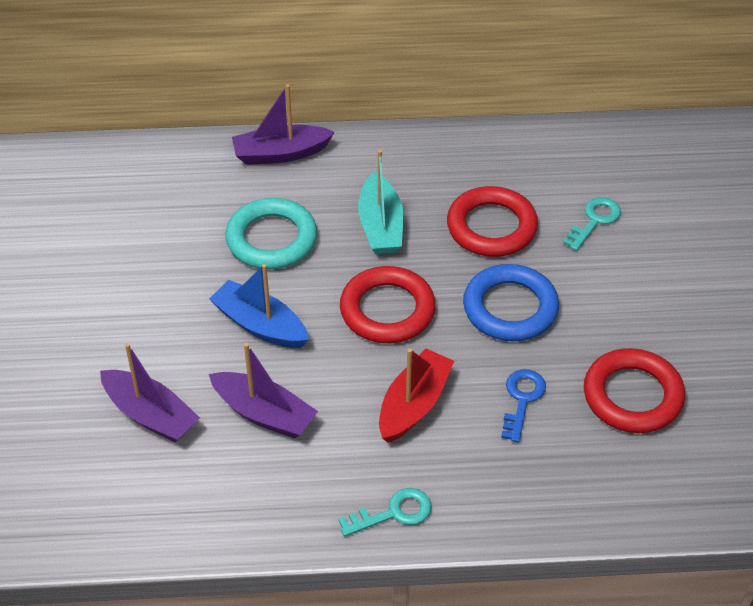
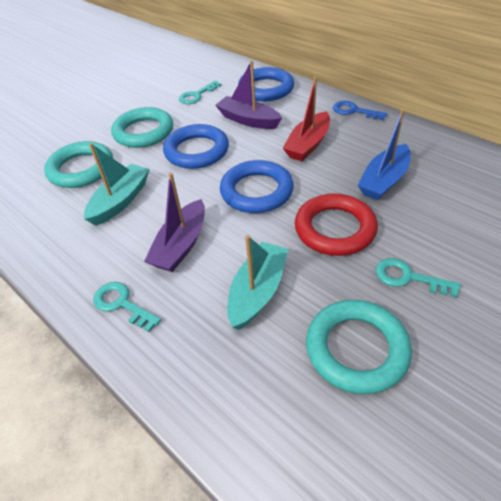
blue ring: [463,264,559,341] = 1 -> [163,124,229,169] [220,160,294,213] [238,67,294,102] = 3
purple boat: [100,343,200,443] [209,343,318,439] [232,84,335,165] = 3 -> [144,173,205,272] [215,61,282,129] = 2
red ring: [340,266,436,343] [447,186,538,257] [584,348,685,433] = 3 -> [295,193,378,256] = 1
turquoise boat: [358,150,403,254] = 1 -> [84,143,150,226] [227,235,288,330] = 2
turquoise key: [338,488,432,537] [563,197,621,251] = 2 -> [93,282,161,332] [179,81,221,104] [376,258,461,298] = 3
turquoise ring: [225,198,317,269] = 1 -> [44,141,113,188] [111,107,173,148] [306,300,412,394] = 3

